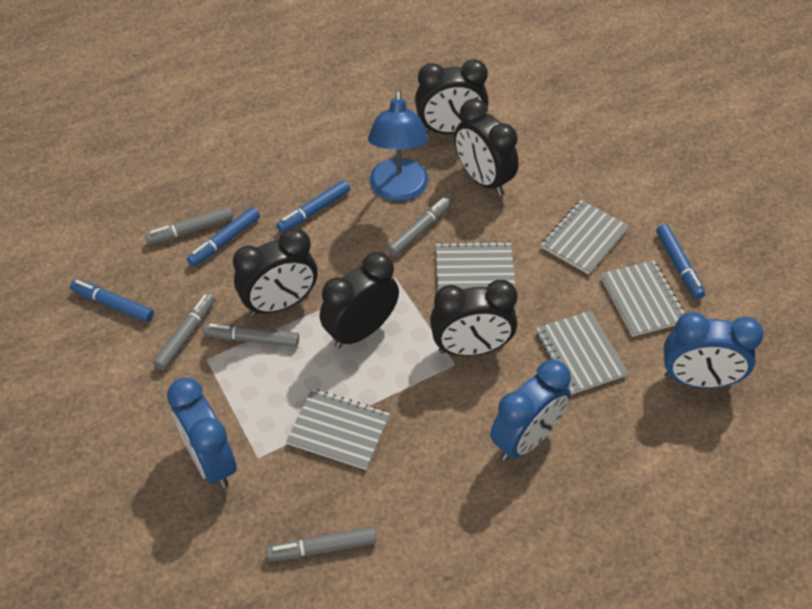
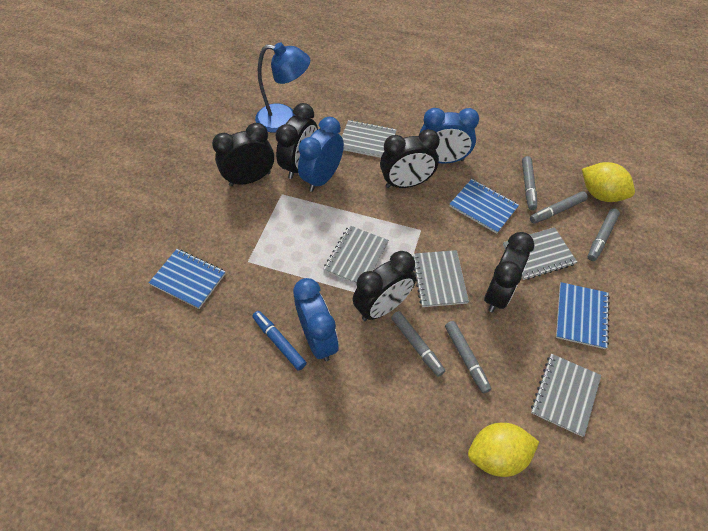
blue marker: [70,279,154,322] [187,207,260,267] [276,180,350,233] [656,224,705,299] = 4 -> [252,311,307,371] = 1
blue notebook: none = 0 -> [149,249,226,309] [449,179,519,234] [556,282,610,349] = 3
yellow lemon: none = 0 -> [468,423,539,477] [582,162,635,202] = 2

